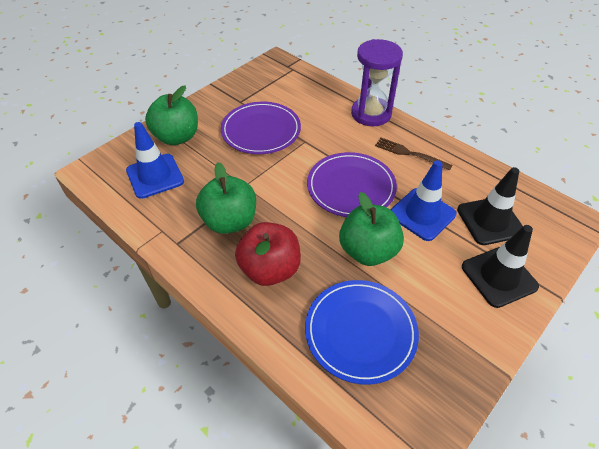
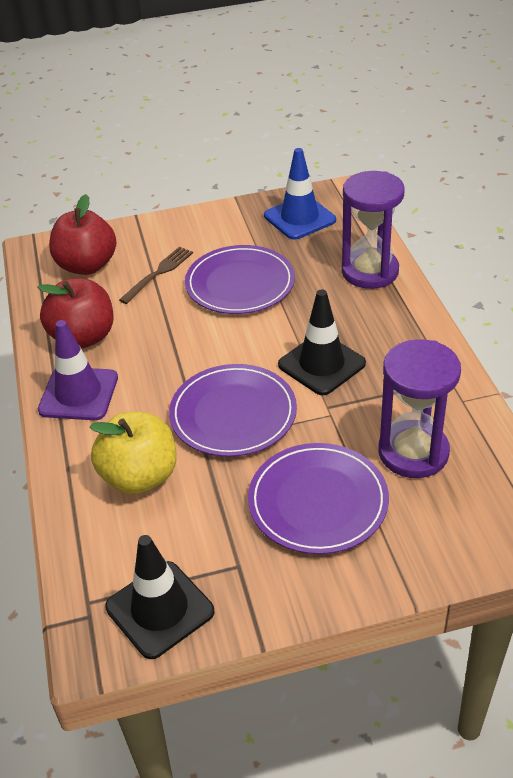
blue plate: [305,280,419,385] = 1 -> none = 0
blue traffic cone: [126,122,184,199] [390,160,457,241] = 2 -> [264,148,336,240] = 1
green apple: [145,85,198,145] [196,162,256,234] [339,192,404,266] = 3 -> none = 0
purple hourglass: [351,39,403,126] = 1 -> [341,171,405,289] [378,339,461,478] = 2
purple plate: [221,102,301,154] [307,152,397,217] = 2 -> [169,364,297,457] [185,245,295,314] [248,443,389,554] = 3
purple traffic cone: none = 0 -> [38,320,118,420] = 1
red apple: [235,222,301,286] = 1 -> [37,278,113,349] [49,194,116,275] = 2
yellow apple: none = 0 -> [90,412,177,494] = 1

